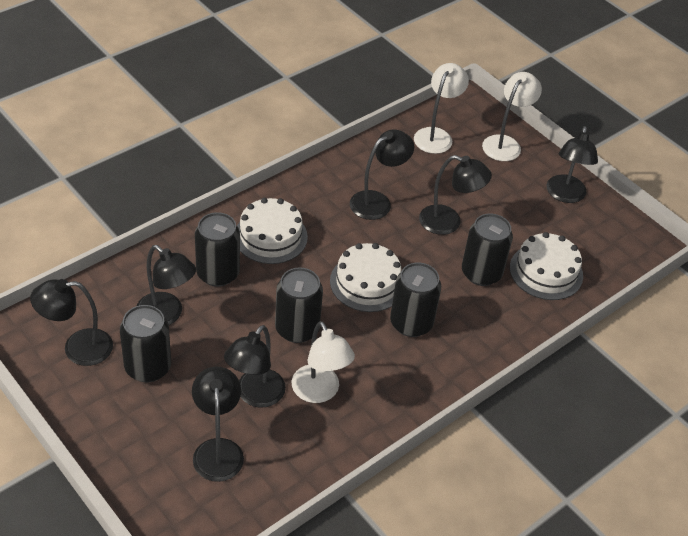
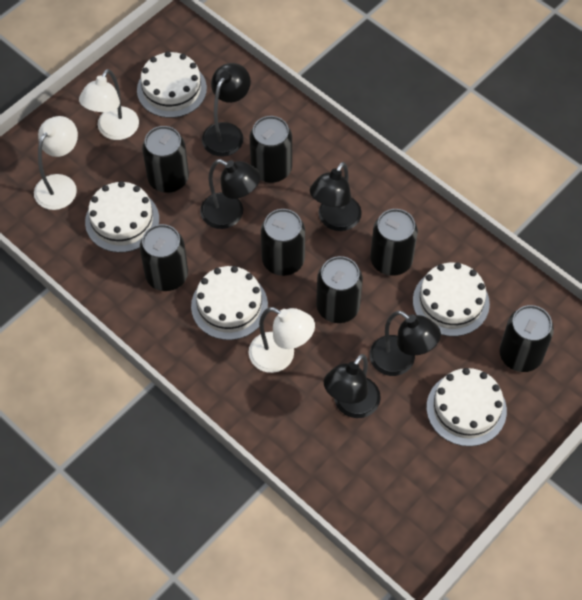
black can: [120,305,171,383] [195,212,240,287] [275,267,323,343] [390,262,441,337] [462,213,513,286] = 5 -> [140,224,188,291] [142,126,189,193] [250,116,292,183] [261,209,305,276] [316,256,363,323] [370,209,418,276] [499,305,554,372] = 7
black lamp: [30,279,113,366] [137,245,196,325] [192,367,244,482] [224,325,286,408] [350,129,414,220] [419,155,492,235] [547,126,598,203] = 7 -> [200,159,260,229] [202,63,251,157] [310,162,362,231] [324,354,381,418] [369,311,441,376] = 5
white cake: [237,198,308,264] [330,243,401,312] [510,232,583,300] = 3 -> [85,181,159,253] [137,51,207,118] [191,266,268,340] [413,262,490,336] [426,368,507,446] = 5

